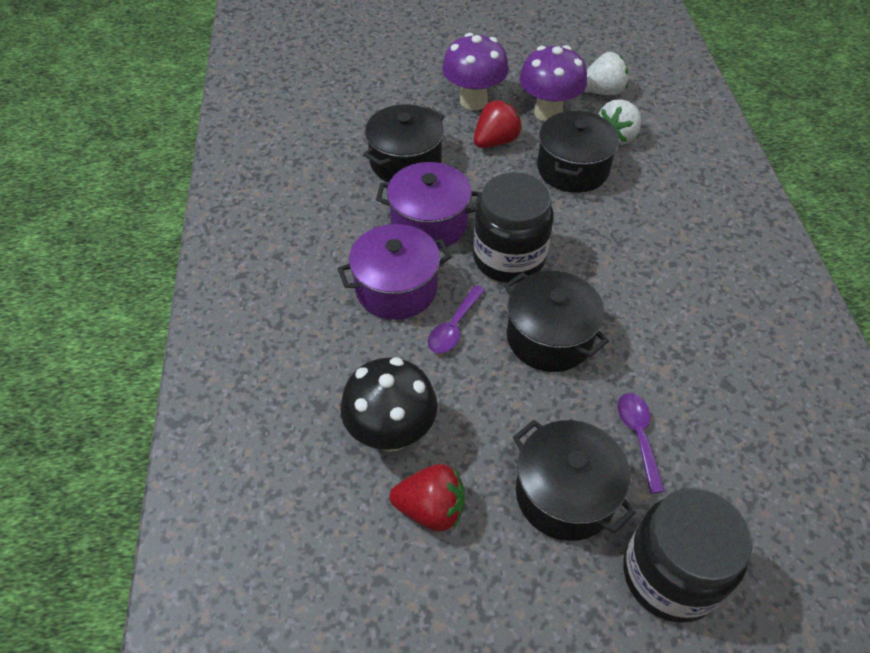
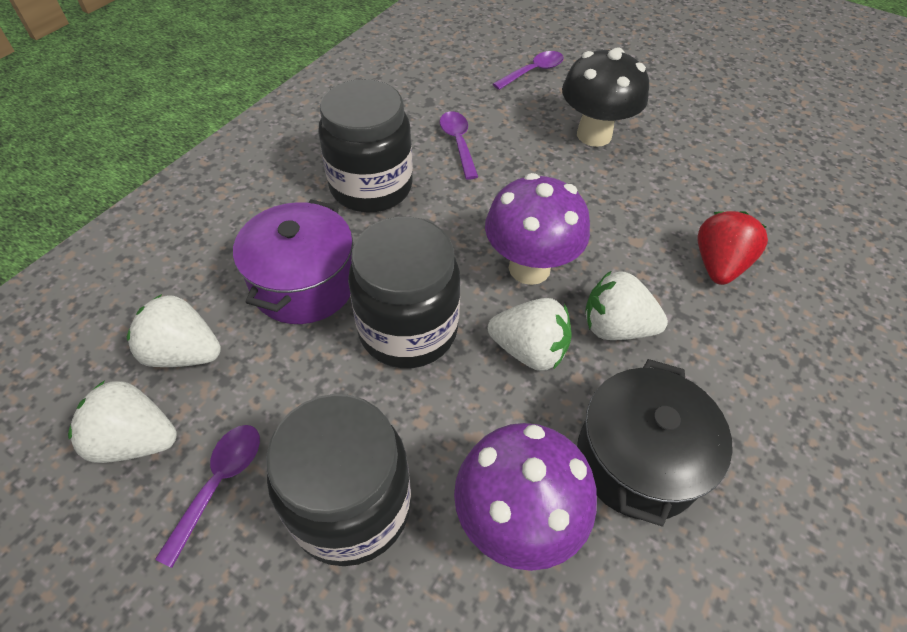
black jar: [473,173,553,283] [623,488,753,623] = 2 -> [266,394,411,566] [318,79,413,213] [348,217,460,368] = 3
black pot: [363,104,444,183] [504,271,609,372] [513,420,636,541] [537,110,619,193] = 4 -> [577,359,733,526] = 1
purple pot: [337,224,451,320] [376,162,482,249] = 2 -> [233,199,353,324] = 1
purple spoon: [428,285,485,354] [617,393,665,494] = 2 -> [155,425,260,568] [440,111,478,180] [493,51,564,90] = 3
red strawberry: [390,464,465,532] [474,100,522,148] = 2 -> [698,211,768,285] = 1
white strawberry: [584,52,628,95] [599,99,641,145] = 2 -> [68,380,177,463] [127,294,221,367] [488,298,572,371] [585,270,668,340] = 4

